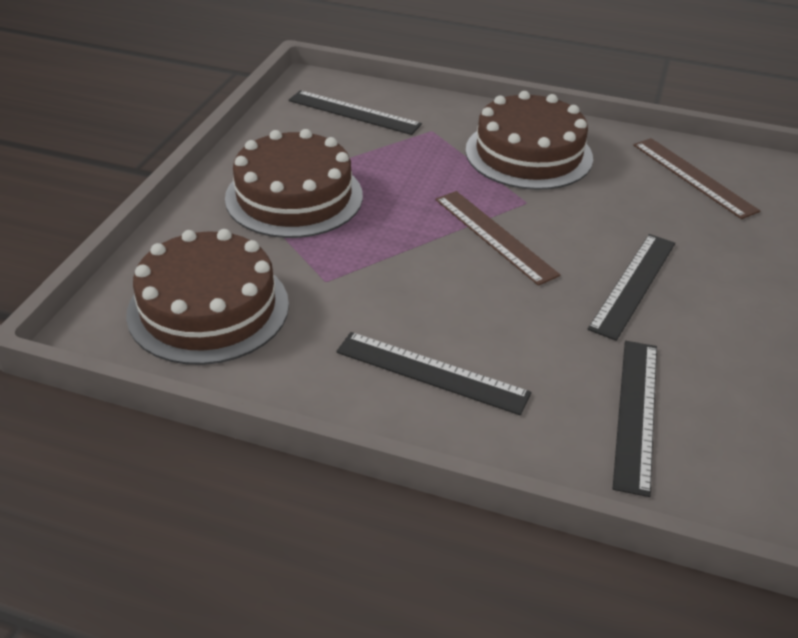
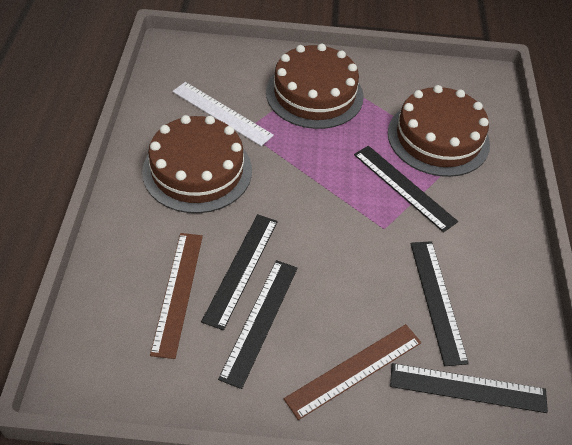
black ruler: [289,90,422,135] [336,332,531,415] [587,234,675,341] [613,341,657,497] = 4 -> [201,214,278,330] [218,260,298,389] [354,146,458,232] [390,363,548,413] [410,241,469,366] = 5
white ruler: none = 0 -> [172,82,274,146] = 1

